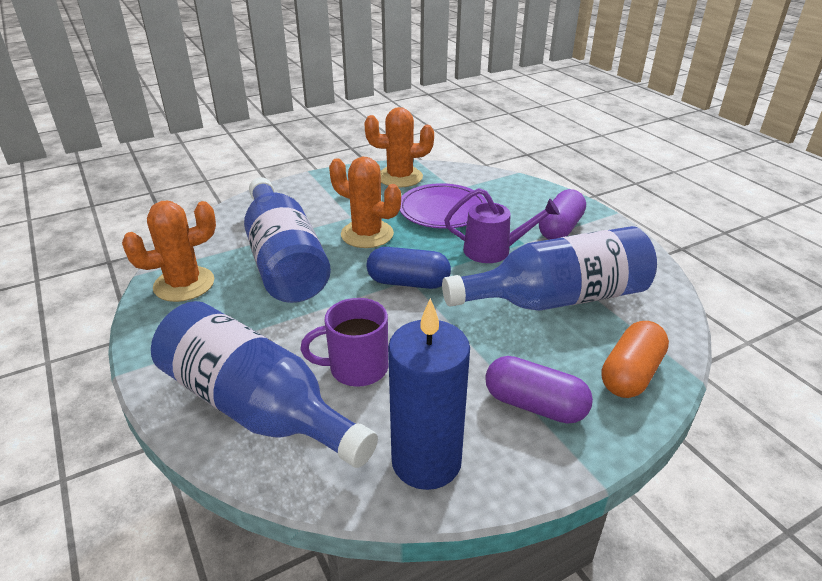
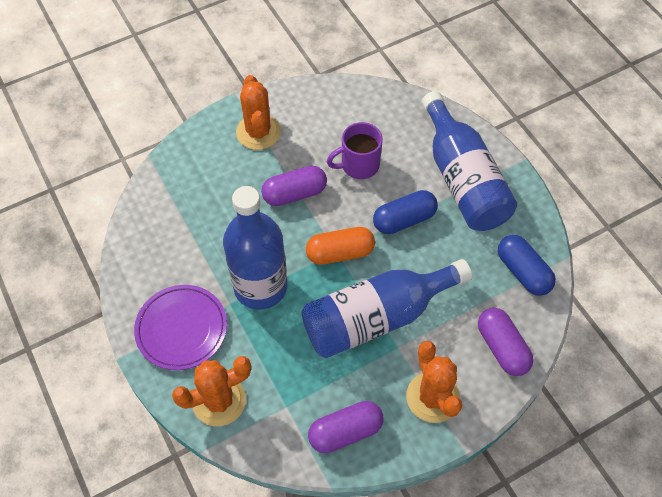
blue candle: [388,298,470,490] = 1 -> none = 0
blue capsule: [367,247,451,289] = 1 -> [373,190,438,234] [498,235,556,296] = 2
purple capsule: [485,356,593,424] [539,189,586,240] = 2 -> [261,166,327,206] [308,401,384,453] [478,308,534,376] = 3
purple watering can: [444,188,560,263] = 1 -> none = 0

